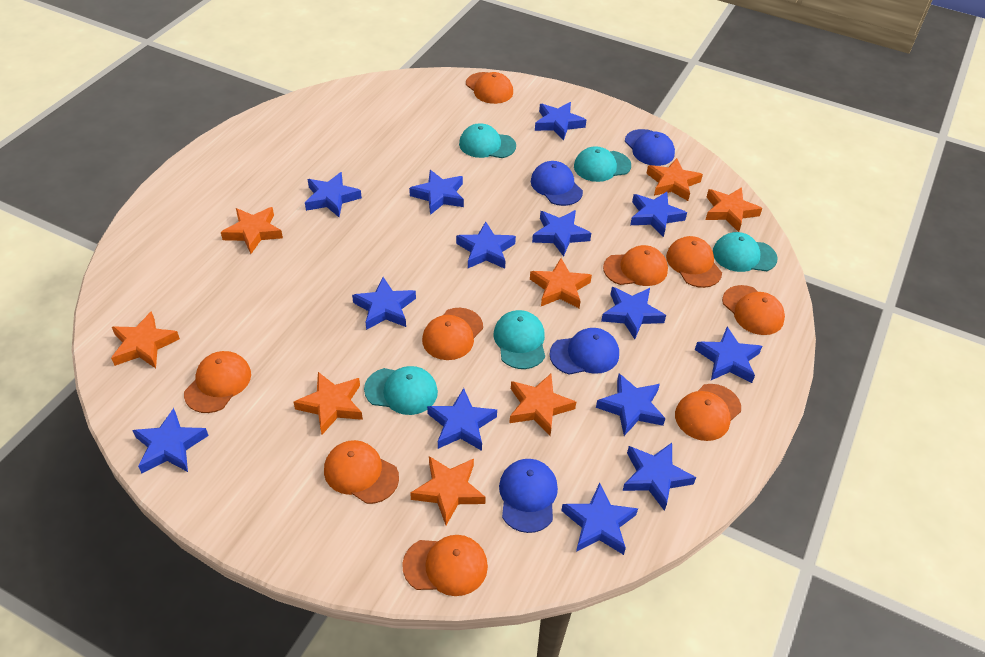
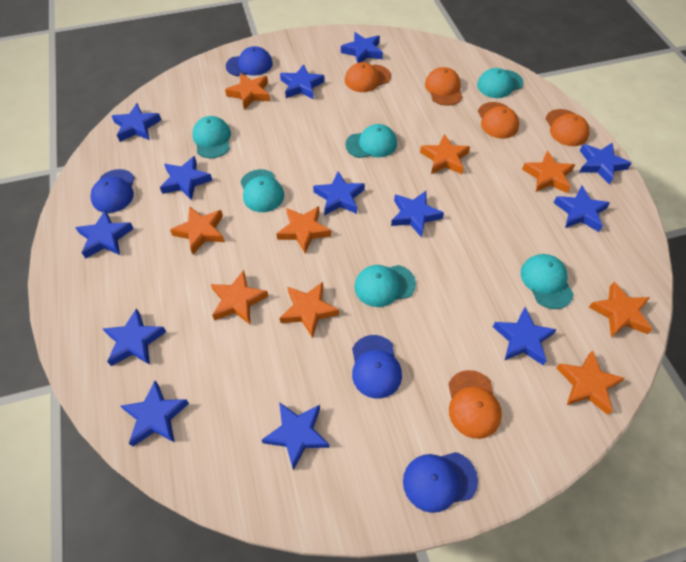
blue star: [132,408,209,473] [305,172,362,217] [352,277,416,330] [409,170,464,215] [427,388,497,451] [456,222,516,269] [532,210,591,257] [535,102,586,141] [561,483,638,555] [596,373,665,436] [601,287,666,339] [622,443,696,511] [630,192,687,237] [695,327,762,383] = 14 -> [75,210,134,258] [103,308,166,366] [112,103,161,142] [120,381,189,447] [160,156,213,200] [262,402,330,471] [280,64,325,99] [313,172,365,215] [341,32,383,63] [391,191,444,238] [493,307,557,365] [553,186,610,232] [580,142,632,185] = 13
orange cap: [184,351,251,413] [324,440,399,504] [402,535,488,596] [422,308,483,360] [466,72,513,104] [603,245,668,286] [666,236,722,288] [675,384,741,441] [722,285,785,335] = 9 -> [345,62,391,92] [425,67,463,106] [449,370,502,439] [478,102,519,139] [545,109,590,146] = 5
orange star: [111,311,180,368] [221,207,283,254] [293,372,363,434] [410,456,486,525] [509,374,576,436] [530,258,592,308] [646,158,703,201] [705,187,762,232] = 8 -> [170,206,225,254] [211,270,268,324] [225,73,270,110] [276,206,331,253] [279,282,339,338] [420,134,470,174] [522,151,575,193] [556,350,625,415] [589,282,652,337] = 9
turquoise cap: [364,366,438,415] [459,123,516,158] [494,310,545,369] [574,146,631,182] [713,232,778,272] = 5 -> [192,116,231,158] [240,169,284,212] [345,124,397,158] [354,265,416,307] [477,68,524,98] [521,254,574,309] = 6

